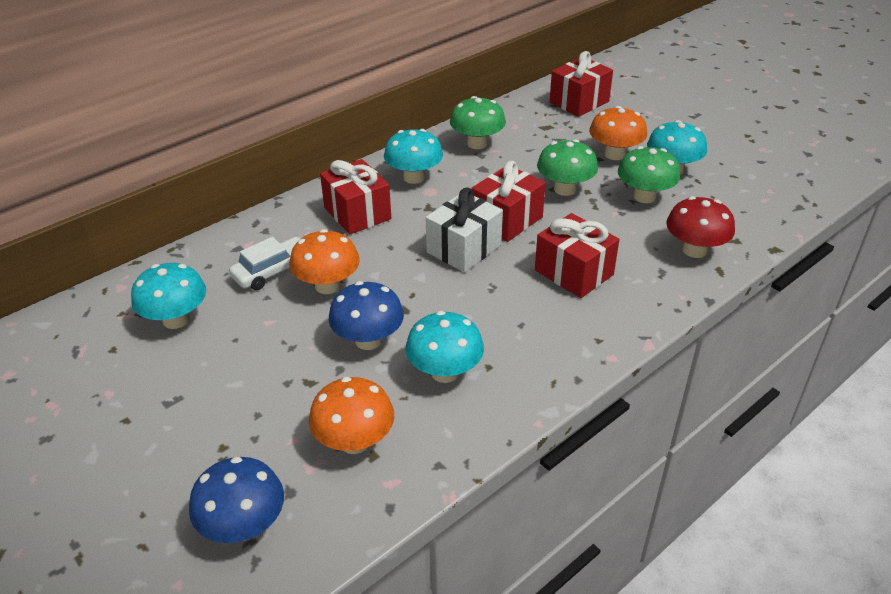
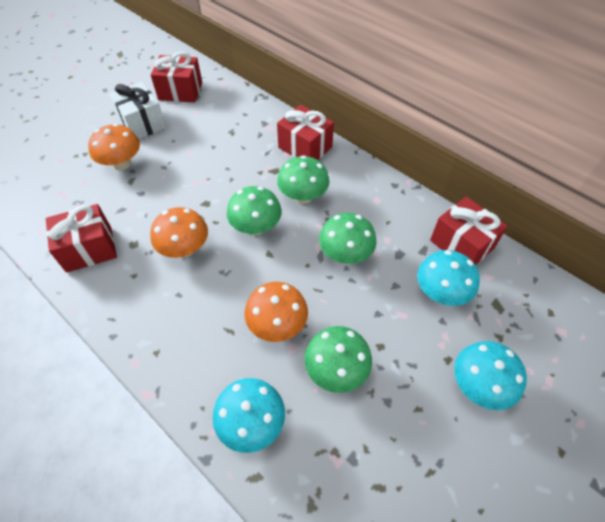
blue mushroom: [189,457,284,543] [329,281,404,350] = 2 -> none = 0
green mushroom: [450,96,506,149] [537,139,598,196] [618,146,680,203] = 3 -> [227,186,282,235] [277,155,329,204] [304,326,372,393] [319,213,377,264] = 4
red mushroom: [666,196,735,258] = 1 -> none = 0
turquoise mushroom: [131,263,206,329] [384,129,443,184] [406,311,484,383] [647,120,707,175] = 4 -> [212,378,285,453] [417,250,480,306] [454,341,527,410] = 3
white car: [229,237,301,290] = 1 -> none = 0

